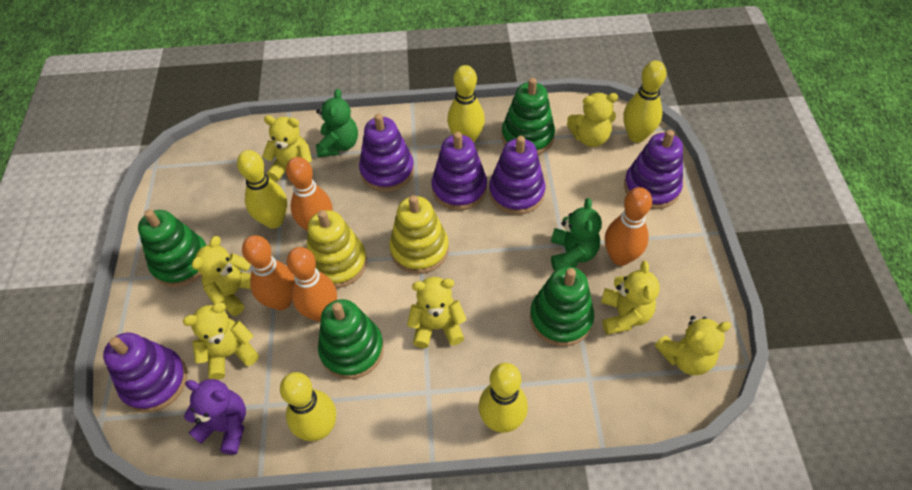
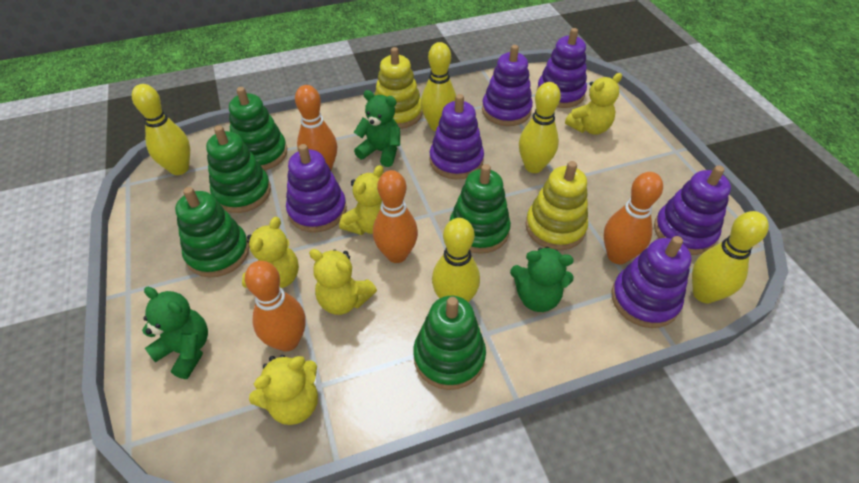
green stacking toy: [138,209,206,287] [318,299,384,379] [502,78,555,155] [530,266,594,346] = 4 -> [175,187,250,278] [206,126,271,213] [229,87,287,171] [413,296,486,390] [449,164,511,254] = 5
green teddy bear: [316,89,358,157] [551,198,602,271] = 2 -> [142,287,208,379] [354,90,400,167] [510,247,574,312] = 3
purple stacking toy: [103,333,187,412] [359,113,414,192] [432,132,487,210] [489,136,545,215] [624,130,683,209] = 5 -> [286,144,347,232] [430,94,484,179] [482,45,533,126] [537,28,587,108] [612,236,691,328] [654,165,731,255] = 6
purple teddy bear: [184,379,246,455] = 1 -> none = 0
yellow teddy bear: [183,303,259,380] [192,236,251,316] [262,116,312,181] [407,277,467,348] [567,93,618,147] [601,261,660,335] [655,316,731,375] = 7 -> [242,217,299,288] [249,355,318,425] [309,249,377,315] [339,165,383,235] [565,73,622,135] = 5

